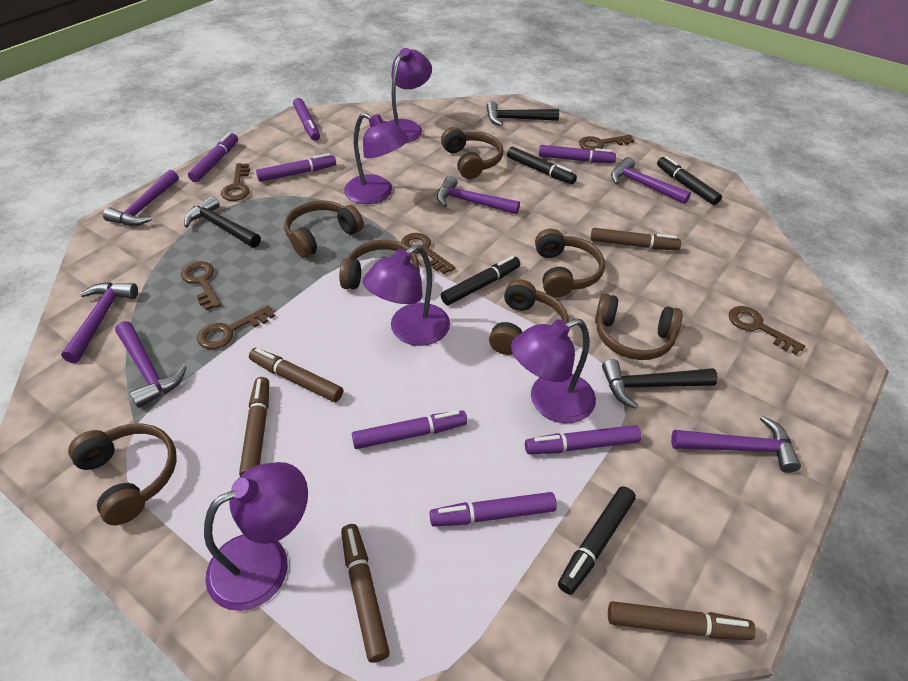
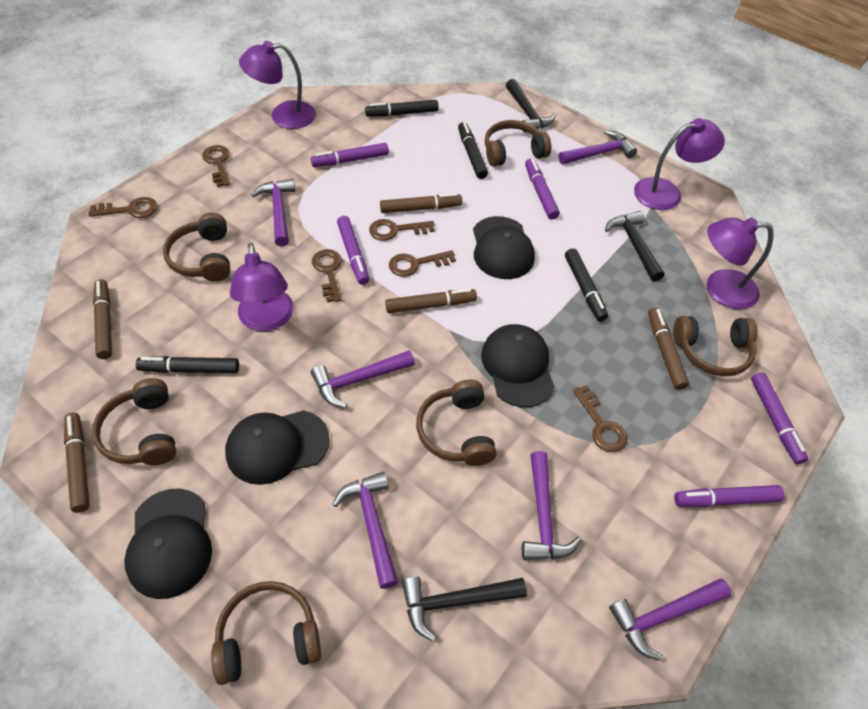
black cap: none = 0 -> [124,489,212,599] [225,410,330,485] [473,216,535,279] [481,324,555,407] = 4
brown headphones: [68,424,177,525] [284,200,364,258] [339,240,420,289] [441,127,503,179] [489,279,569,355] [535,229,605,297] [595,293,683,360] = 7 -> [92,378,176,465] [163,213,230,282] [211,581,321,685] [416,380,497,466] [485,120,551,167] [673,316,758,376] = 6
purple lamp: [204,462,308,611] [344,113,409,204] [363,245,450,346] [389,48,432,143] [511,318,596,423] = 5 -> [230,243,294,331] [239,41,316,129] [634,118,725,210] [707,217,774,309] = 4
purple marker: [188,132,238,182] [256,153,336,182] [293,98,320,141] [352,410,467,449] [430,492,557,526] [525,425,641,454] [539,145,616,163] = 7 -> [311,143,389,167] [337,216,369,285] [525,158,560,219] [674,485,784,507] [751,372,808,464] = 5

